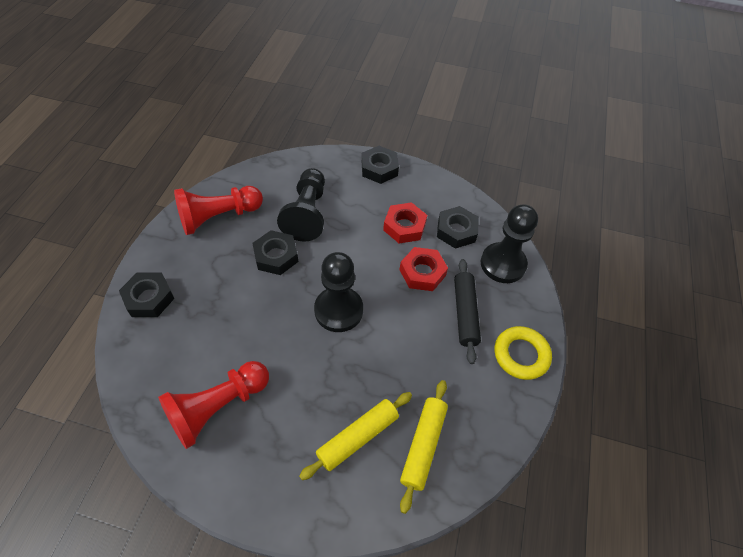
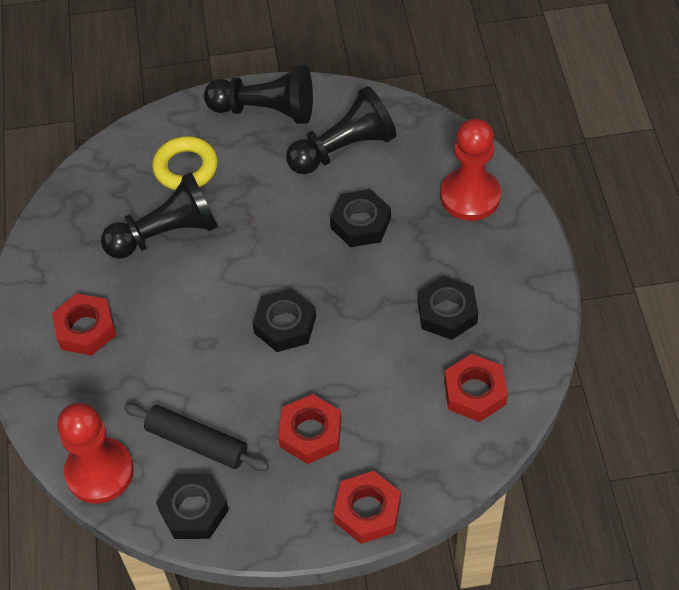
red nut: [383,202,427,244] [400,247,448,291] = 2 -> [52,293,116,356] [278,394,341,464] [333,471,401,544] [444,354,508,422] = 4
yellow rolling pin: [299,392,412,480] [400,380,448,514] = 2 -> none = 0

